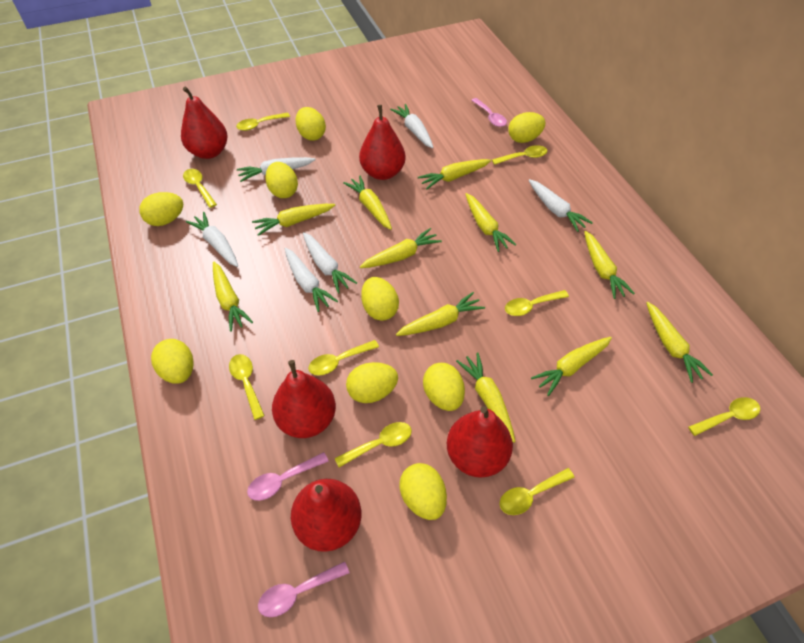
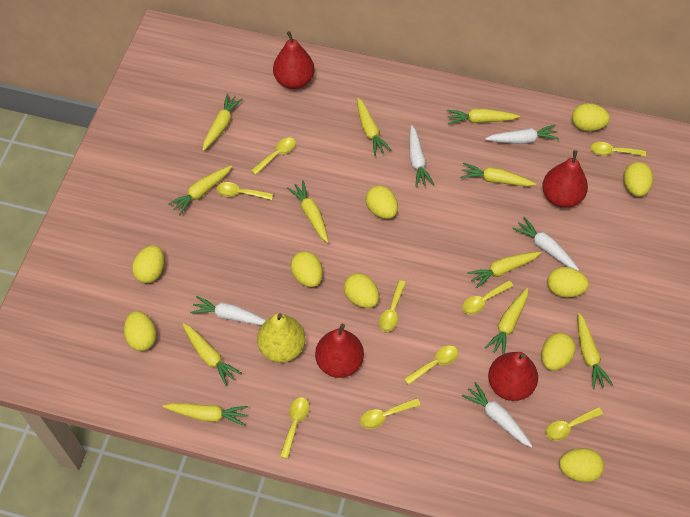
pink spoon: [247,452,329,501] [258,561,349,617] [471,98,507,127] = 3 -> none = 0
red pear: [181,86,228,159] [272,360,336,438] [291,479,362,552] [359,105,406,180] [447,406,513,478] = 5 -> [273,31,315,89] [315,324,364,378] [488,352,538,401] [542,150,588,208] = 4
white carrot: [186,212,238,267] [237,157,316,182] [285,248,338,312] [303,232,357,293] [390,104,434,148] [529,179,593,232] = 6 -> [190,296,266,325] [409,125,434,187] [461,382,532,447] [485,125,559,144] [512,217,579,271] = 5
yellow egg: [139,192,183,226] [151,339,194,384] [265,162,298,198] [296,107,326,141] [346,362,398,403] [361,277,399,321] [399,463,447,520] [423,363,465,411] [508,112,545,143] = 9 -> [124,311,157,351] [132,245,164,283] [291,251,323,287] [344,273,379,308] [366,185,398,219] [541,333,576,371] [547,267,589,298] [559,448,604,482] [572,103,610,131] [623,162,653,197] = 10
yellow pear: none = 0 -> [257,313,306,363] = 1

